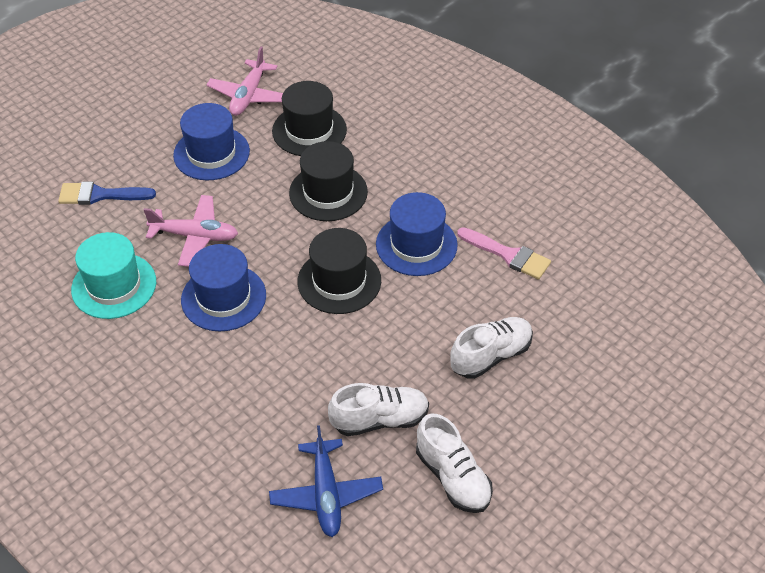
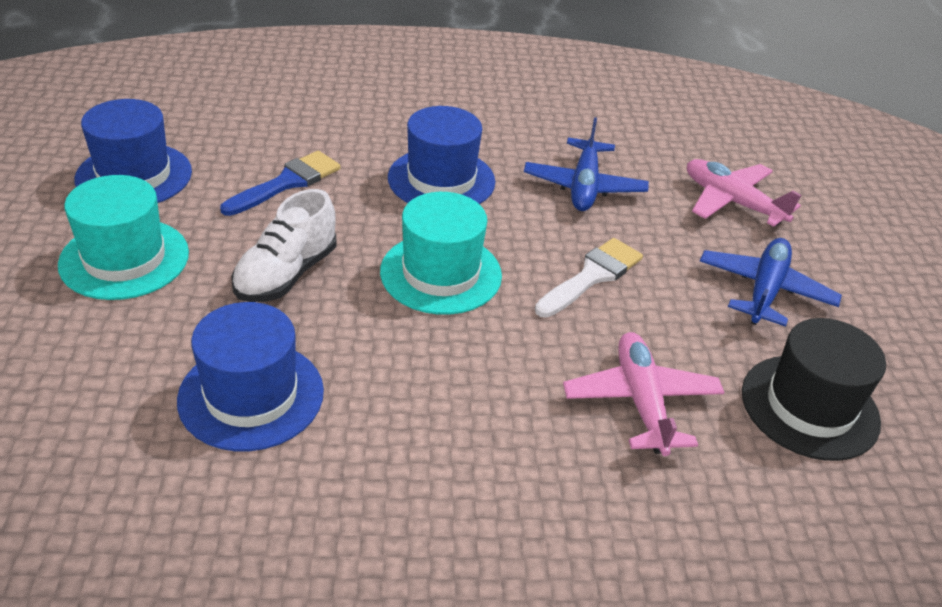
black hat: [272,81,347,156] [289,141,368,221] [298,228,381,314] = 3 -> [742,318,886,461] = 1
blue plane: [269,425,383,537] = 1 -> [524,117,649,211] [700,238,842,327] = 2
pink brush: [457,227,551,280] = 1 -> none = 0
turquoise hat: [71,232,156,319] = 1 -> [58,175,189,300] [380,192,502,315] = 2
white brush: none = 0 -> [535,238,643,318] = 1
white shoe: [328,383,429,436] [416,414,493,513] [451,317,533,379] = 3 -> [231,189,337,302] = 1

